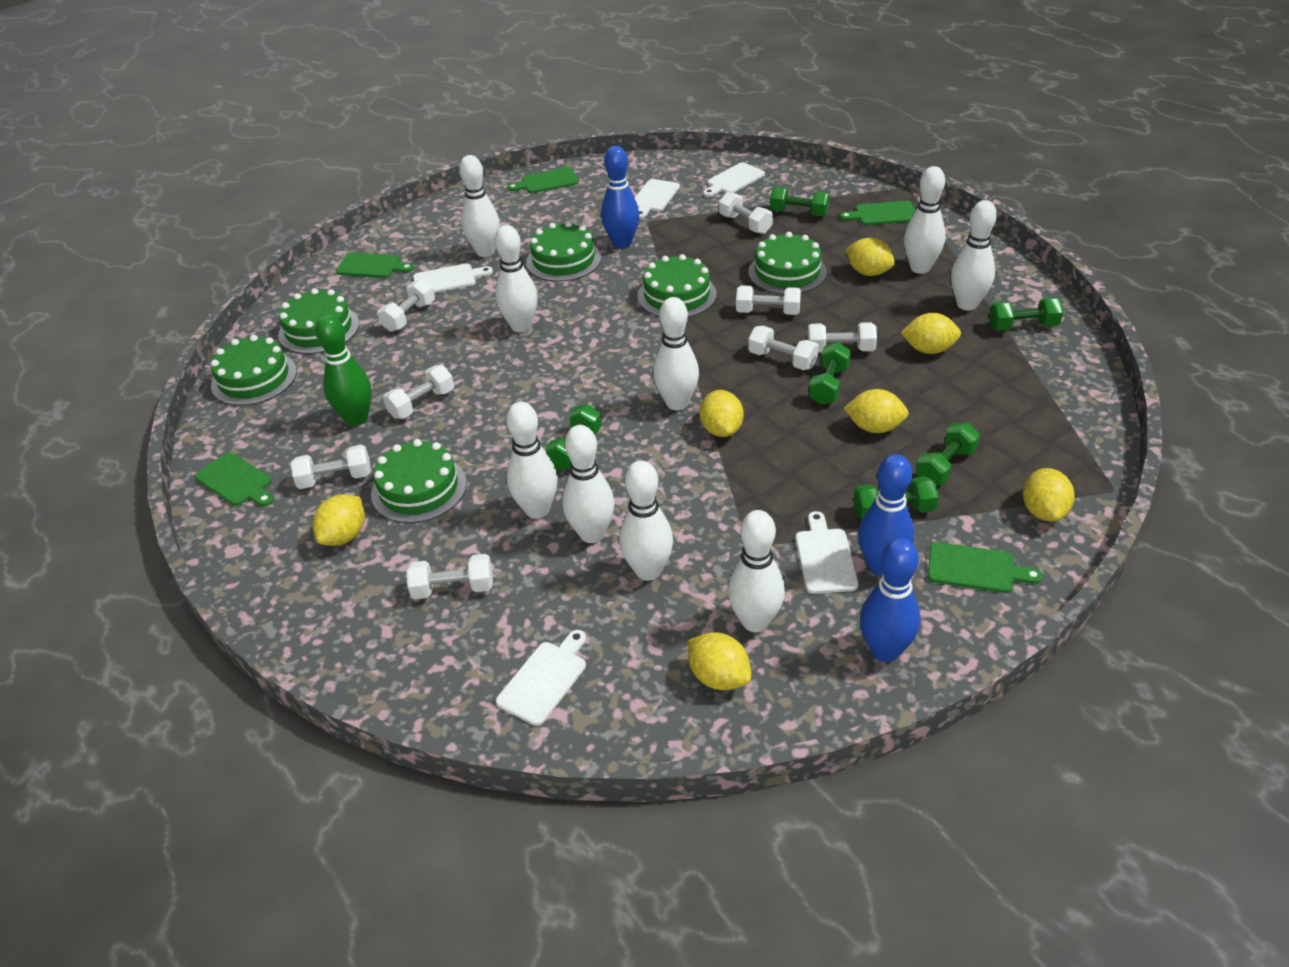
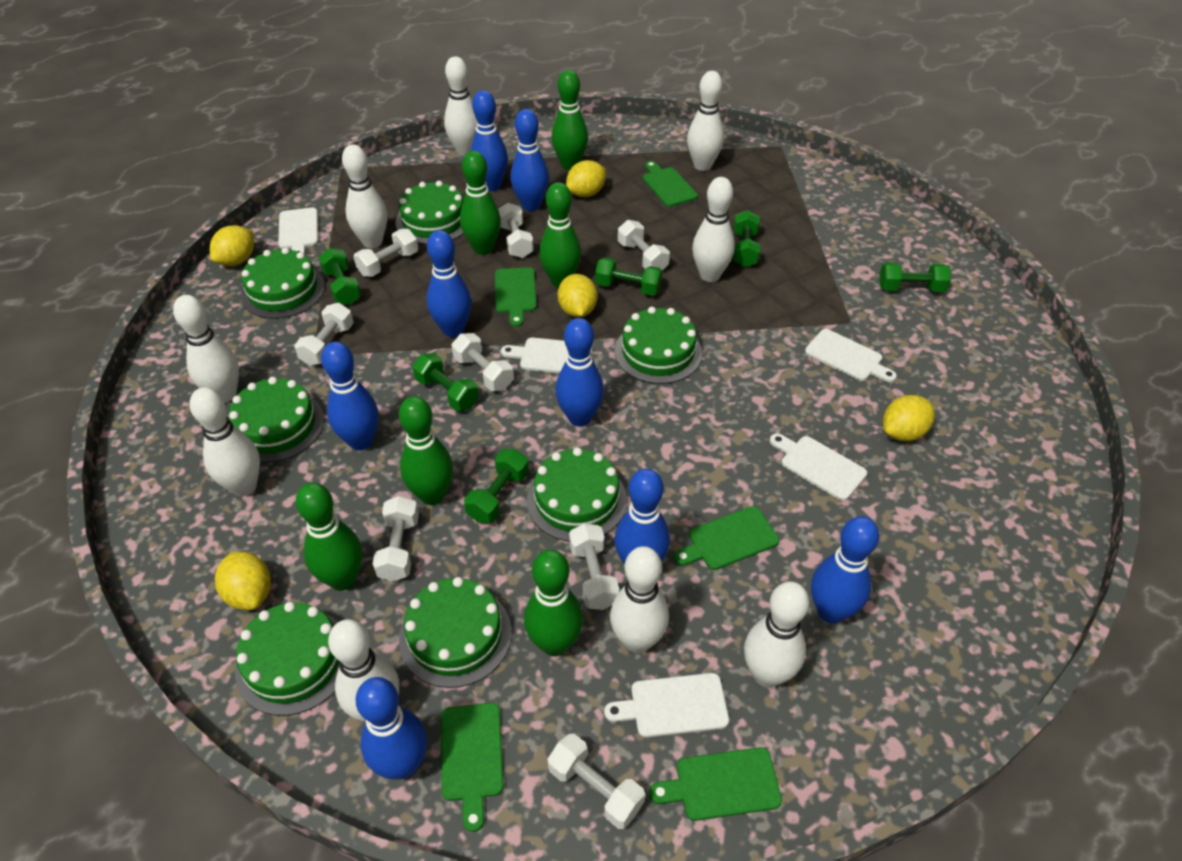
blue bowling pin: [601,146,639,248] [858,454,914,576] [860,538,920,662] = 3 -> [321,342,378,450] [356,677,427,779] [427,230,472,337] [471,90,508,191] [511,109,549,211] [555,318,604,427] [614,468,670,565] [811,516,879,624] = 8
green bowling pin: [315,315,372,426] = 1 -> [296,483,362,591] [399,396,453,505] [460,151,501,255] [524,550,583,656] [539,182,581,287] [551,70,588,170] = 6
green cake: [211,335,297,406] [278,288,359,354] [371,439,467,523] [526,221,601,282] [638,254,717,317] [748,232,827,294] = 6 -> [229,377,324,463] [235,602,339,716] [241,247,325,319] [396,181,464,244] [399,577,511,688] [527,447,627,541] [615,307,702,384] = 7
yellow lemon: [313,494,365,546] [687,632,751,690] [700,390,744,437] [843,389,909,433] [845,238,895,276] [901,313,961,354] [1023,468,1075,521] = 7 -> [210,225,254,266] [215,552,271,610] [557,274,597,317] [566,160,606,197] [883,395,935,441] = 5

